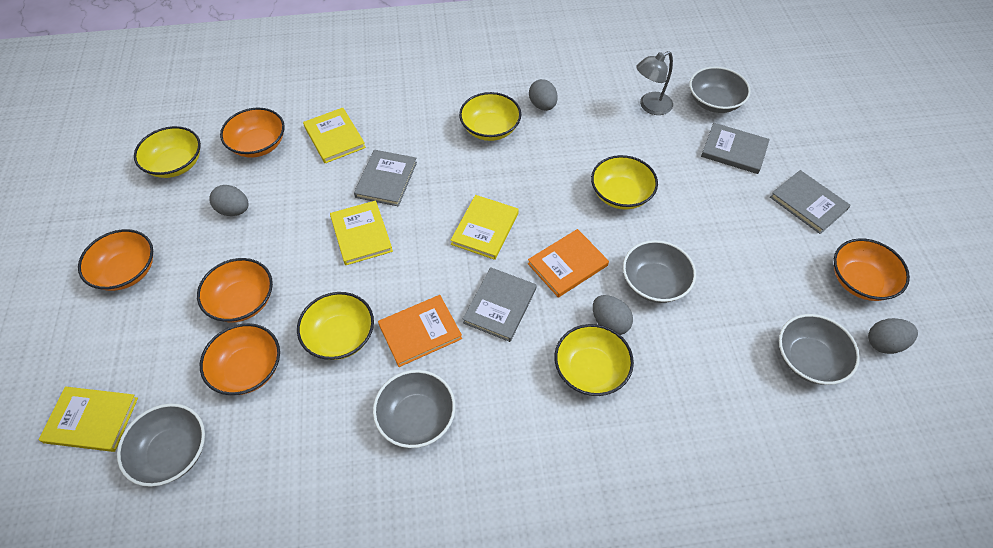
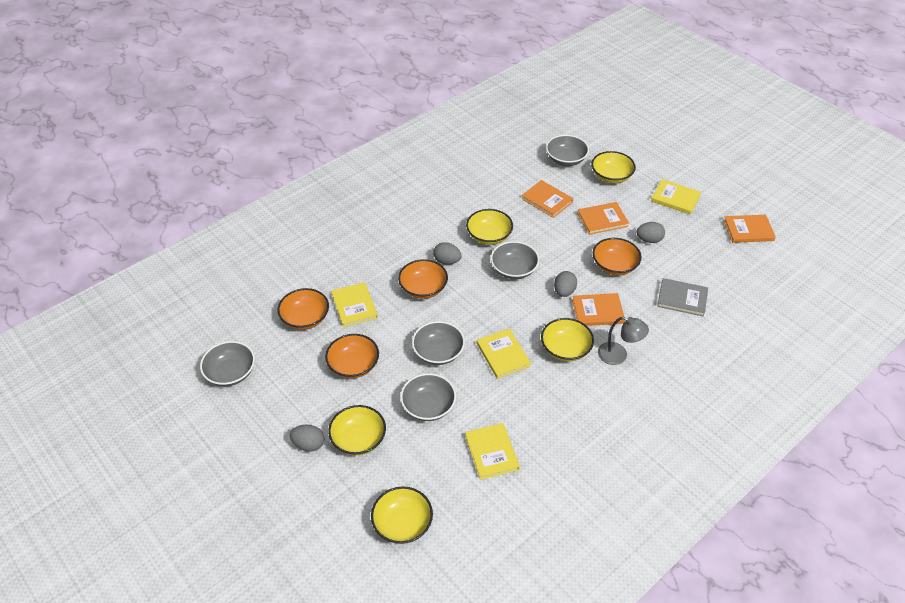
grey book: [354,150,417,206] [463,267,537,342] [701,123,770,174] [770,170,851,234] = 4 -> [657,278,708,317] = 1
orange book: [378,295,462,367] [528,229,609,298] = 2 -> [521,180,573,218] [572,293,625,326] [577,202,629,235] [724,215,776,243] = 4
orange bowl: [78,229,153,291] [197,258,273,323] [200,323,280,395] [220,108,285,158] [834,238,910,301] = 5 -> [278,288,329,330] [325,334,379,378] [398,259,448,299] [593,238,642,276] = 4

